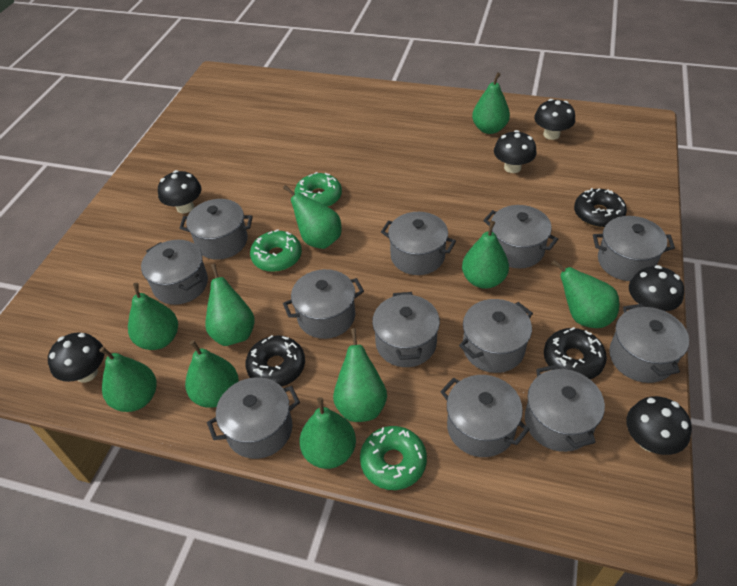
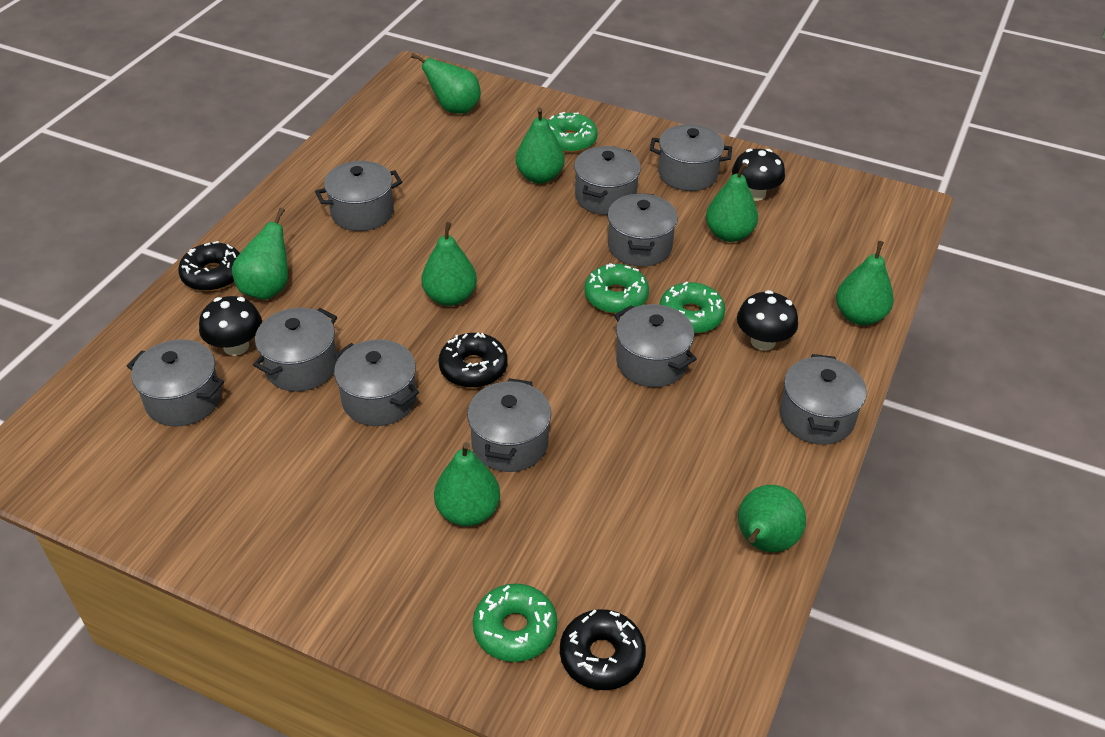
black mushroom: [48,333,104,382] [158,170,202,213] [494,130,537,173] [534,99,575,140] [626,396,692,455] [629,265,684,312] = 6 -> [199,296,262,356] [732,149,785,201] [737,290,798,351] = 3
green donut: [250,230,302,272] [294,172,342,207] [360,426,427,490] = 3 -> [473,583,557,662] [548,112,598,153] [584,263,649,314] [659,282,725,333] = 4
green pear: [99,347,157,412] [128,283,178,350] [185,340,239,408] [205,264,255,346] [283,185,341,249] [299,397,356,469] [333,328,387,422] [462,221,509,289] [472,72,510,134] [551,260,619,328] = 10 -> [232,208,288,300] [411,53,481,113] [421,222,477,306] [434,442,500,526] [516,107,565,184] [706,163,758,242] [738,485,806,552] [836,241,894,325] = 8
grey pot: [141,240,208,305] [179,199,253,260] [207,377,300,459] [283,269,364,339] [372,292,440,367] [381,212,456,275] [440,375,530,457] [459,299,533,373] [483,205,558,268] [525,365,605,452] [593,216,675,281] [609,304,689,383] = 12 -> [127,339,224,427] [253,308,337,392] [315,161,402,231] [334,339,419,426] [467,378,551,472] [574,146,641,215] [607,193,678,267] [614,304,697,387] [650,124,732,191] [780,354,867,445] = 10

